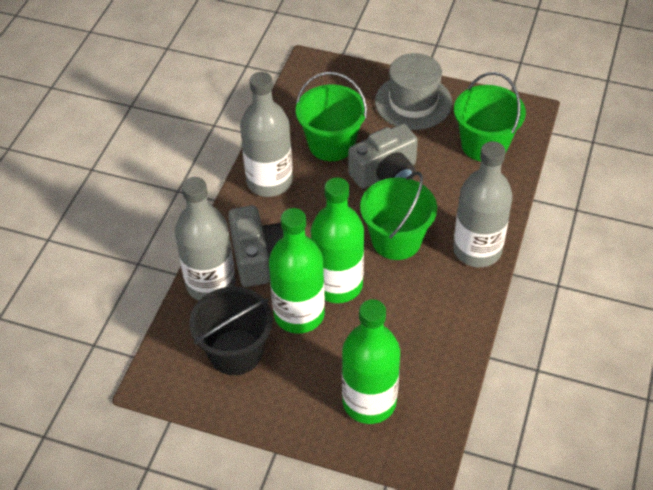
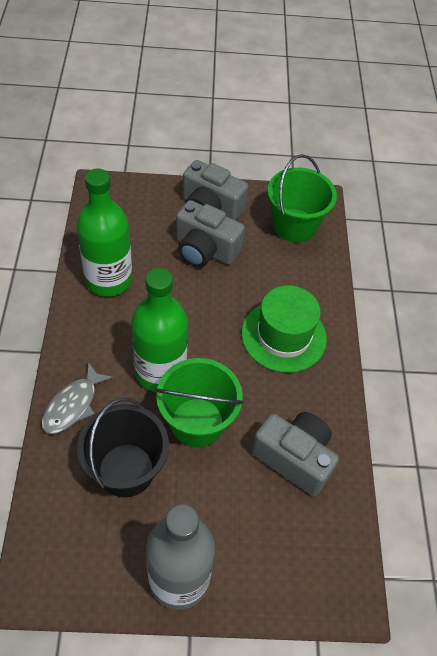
green bottle: [269,208,325,334] [311,177,364,303] [342,299,400,424] = 3 -> [76,169,132,296] [131,268,188,392] = 2
green bucket: [296,72,367,161] [360,172,437,260] [454,72,526,161] = 3 -> [155,358,244,447] [267,154,337,243] = 2
green hat: none = 0 -> [242,285,327,373] = 1
grey bottle: [175,177,235,301] [240,72,293,197] [453,141,513,267] = 3 -> [146,504,215,610] = 1
grey camera: [228,205,283,287] [348,124,418,189] = 2 -> [176,200,245,267] [182,160,248,221] [251,412,339,496] = 3
grey fish: none = 0 -> [41,362,113,434] = 1
grey hat: [375,53,452,130] = 1 -> none = 0

